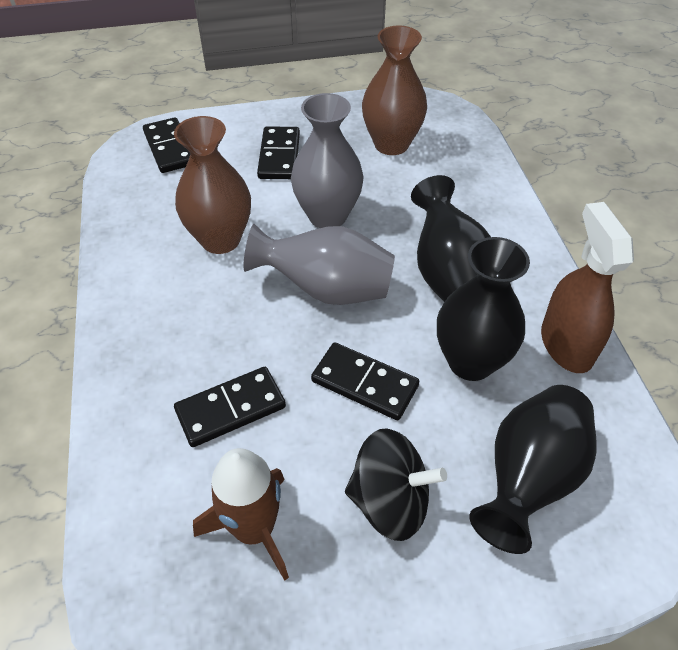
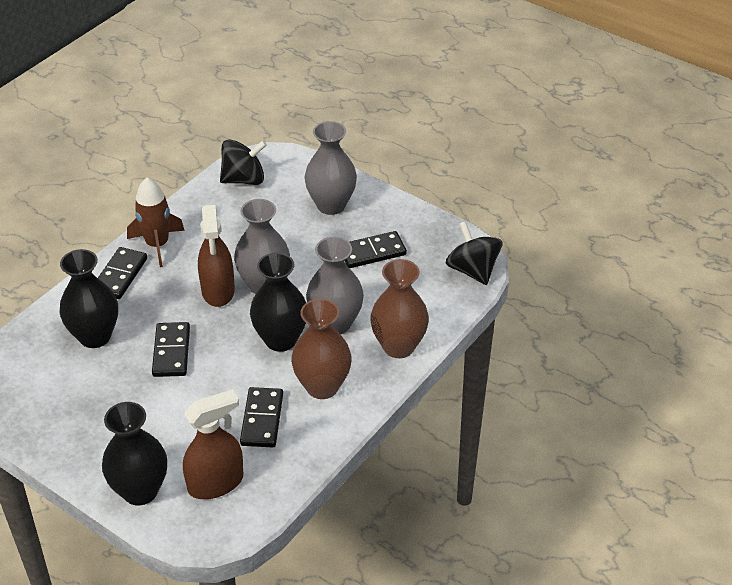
black spinning top: [345,428,447,541] = 1 -> [220,139,267,185] [446,221,502,285] = 2
brown spray bottle: [541,202,634,373] = 1 -> [183,389,243,499] [198,205,235,307] = 2
grey vase: [244,224,395,305] [291,93,364,228] = 2 -> [234,199,290,294] [305,121,357,215] [306,237,364,334] = 3

